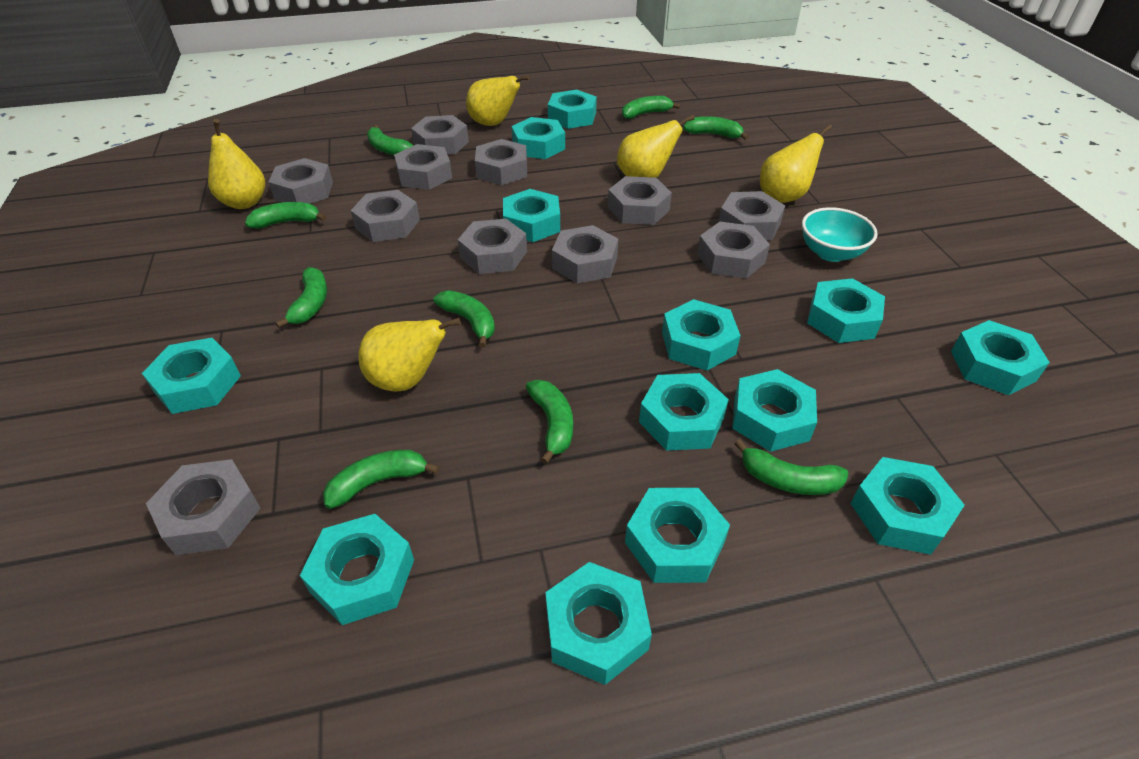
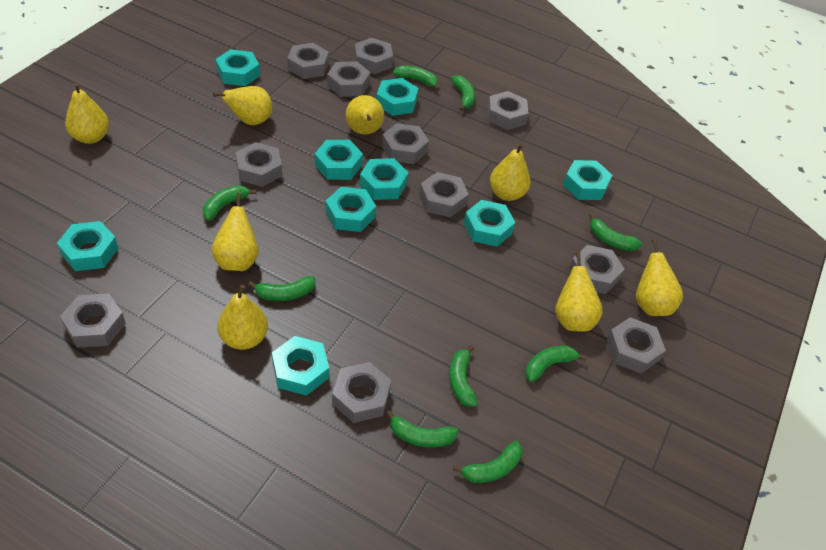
turquoise bowl: [802,207,878,262] = 1 -> none = 0
turquoise nut: [142,338,241,414] [300,514,414,625] [503,189,560,242] [512,117,565,159] [546,562,652,685] [548,90,597,129] [625,488,730,583] [639,373,729,451] [662,299,741,371] [732,369,817,452] [807,278,885,343] [850,457,965,555] [951,320,1050,395] = 13 -> [57,221,119,271] [216,49,260,86] [272,336,329,396] [315,140,363,180] [326,187,376,232] [359,158,409,200] [376,78,418,116] [464,200,515,246] [563,160,612,200] = 9
yellow pear: [208,119,265,209] [358,318,461,392] [466,75,529,126] [617,114,694,178] [760,124,832,203] = 5 -> [65,82,109,144] [211,193,259,271] [213,86,273,125] [217,285,268,350] [346,95,384,134] [490,143,531,201] [555,252,603,331] [636,239,683,316] = 8

